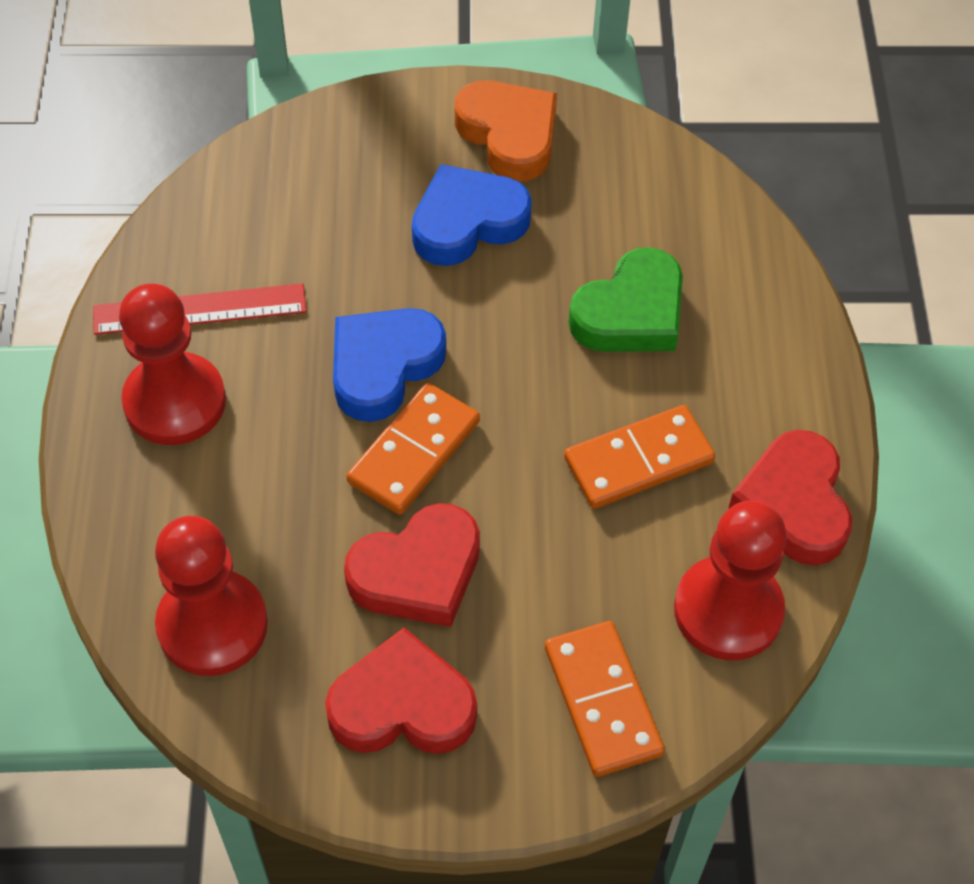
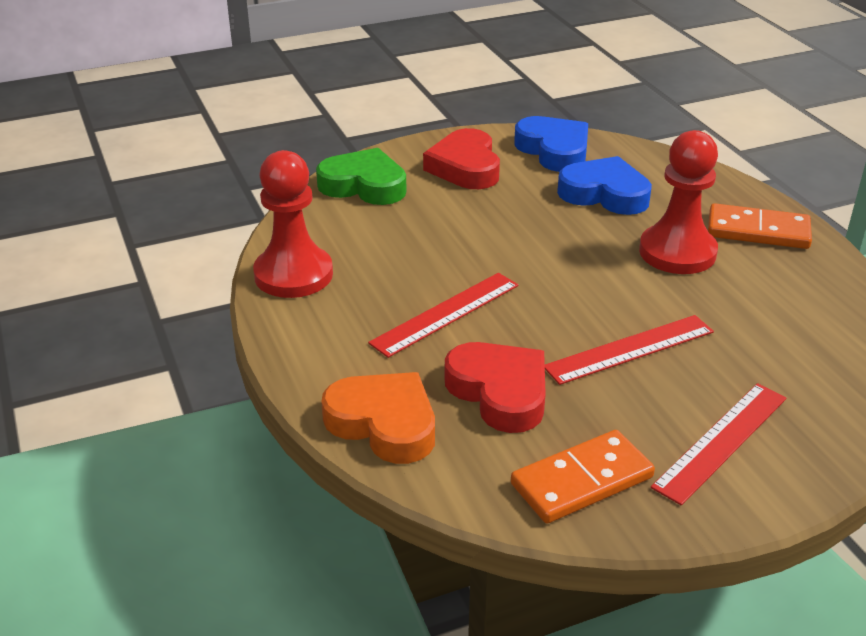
orange domino: [347,383,480,515] [545,621,665,777] [564,405,715,509] = 3 -> [511,430,655,523] [708,203,812,249] = 2
red heart: [325,628,477,754] [344,503,480,627] [729,430,852,565] = 3 -> [423,128,500,189] [445,342,546,433] = 2
red pawn: [119,284,226,445] [155,516,268,676] [674,501,787,660] = 3 -> [253,150,333,298] [639,130,718,274] = 2
red ruler: [93,283,307,335] = 1 -> [368,273,519,358] [545,315,714,385] [651,383,787,506] = 3

